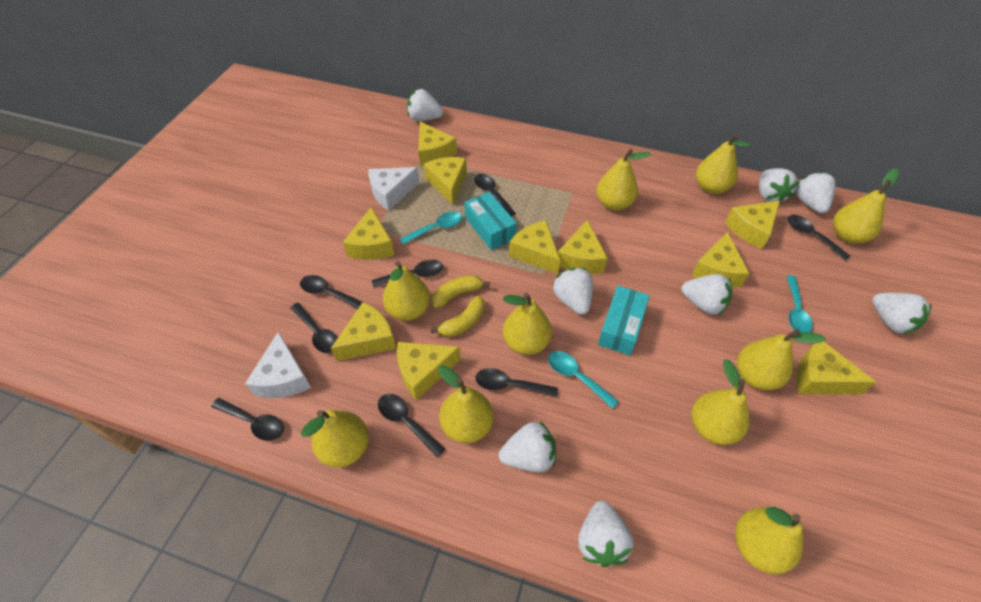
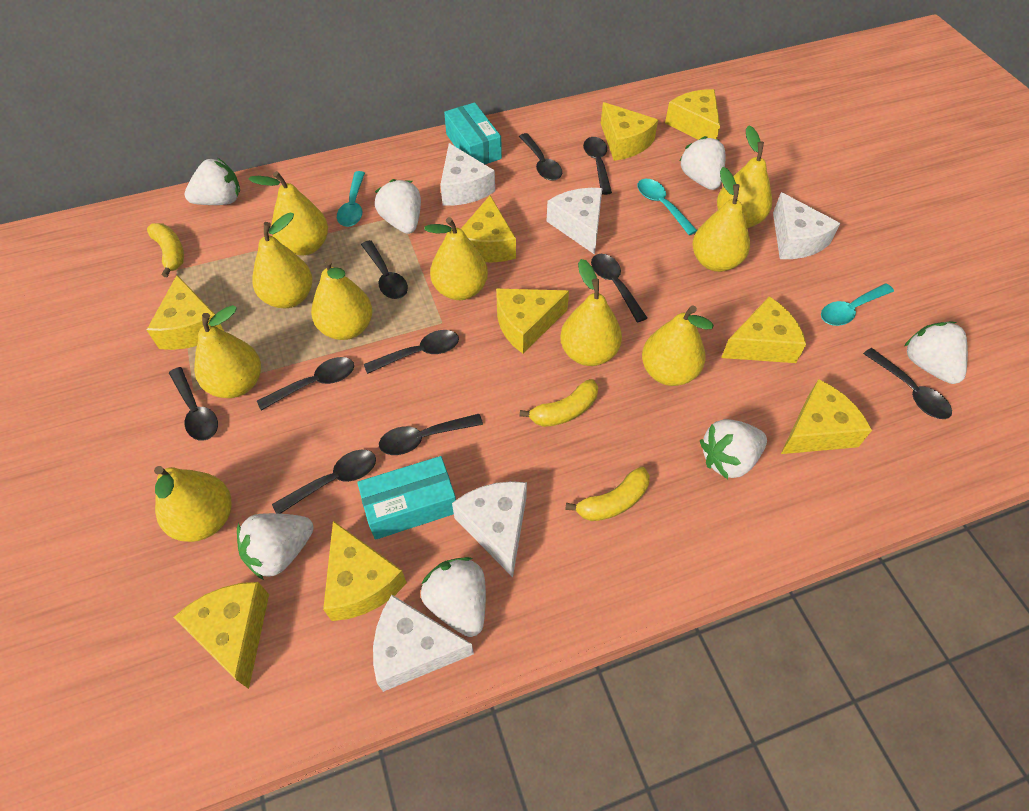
black spoon: [211,398,284,441] [290,303,338,353] [300,275,362,309] [372,260,443,287] [378,394,445,457] [474,174,516,216] [476,368,558,397] [788,215,850,261] = 8 -> [169,367,218,441] [257,357,354,411] [272,450,376,514] [361,240,408,299] [364,330,459,374] [379,414,483,455] [519,133,562,181] [583,137,612,195] [591,254,647,323] [863,348,952,419] = 10
white cheese: [245,331,311,398] [368,167,419,210] = 2 -> [373,595,474,692] [440,143,495,206] [452,481,527,577] [547,188,602,255] [773,192,840,259] = 5
white strawberry: [407,89,443,121] [499,421,556,472] [553,268,593,315] [578,501,634,567] [681,274,732,315] [759,168,799,203] [796,171,836,213] [872,293,932,334] = 8 -> [185,158,240,205] [237,513,314,580] [375,179,421,234] [421,557,486,637] [680,136,726,190] [700,419,767,479] [904,322,968,384] = 7
yellow banana: [431,296,485,337] [432,275,490,308] = 2 -> [147,223,184,277] [520,379,598,427] [565,467,650,521] = 3
yellow cheese: [331,302,396,361] [343,207,394,260] [397,342,461,400] [418,122,457,166] [424,157,467,205] [509,220,560,274] [558,219,608,274] [692,232,749,288] [725,201,780,249] [796,341,876,394] = 10 -> [147,275,224,350] [174,582,269,689] [323,521,407,621] [461,196,516,263] [496,288,569,353] [601,102,658,161] [665,89,720,140] [721,296,806,363] [781,379,872,454] = 9

